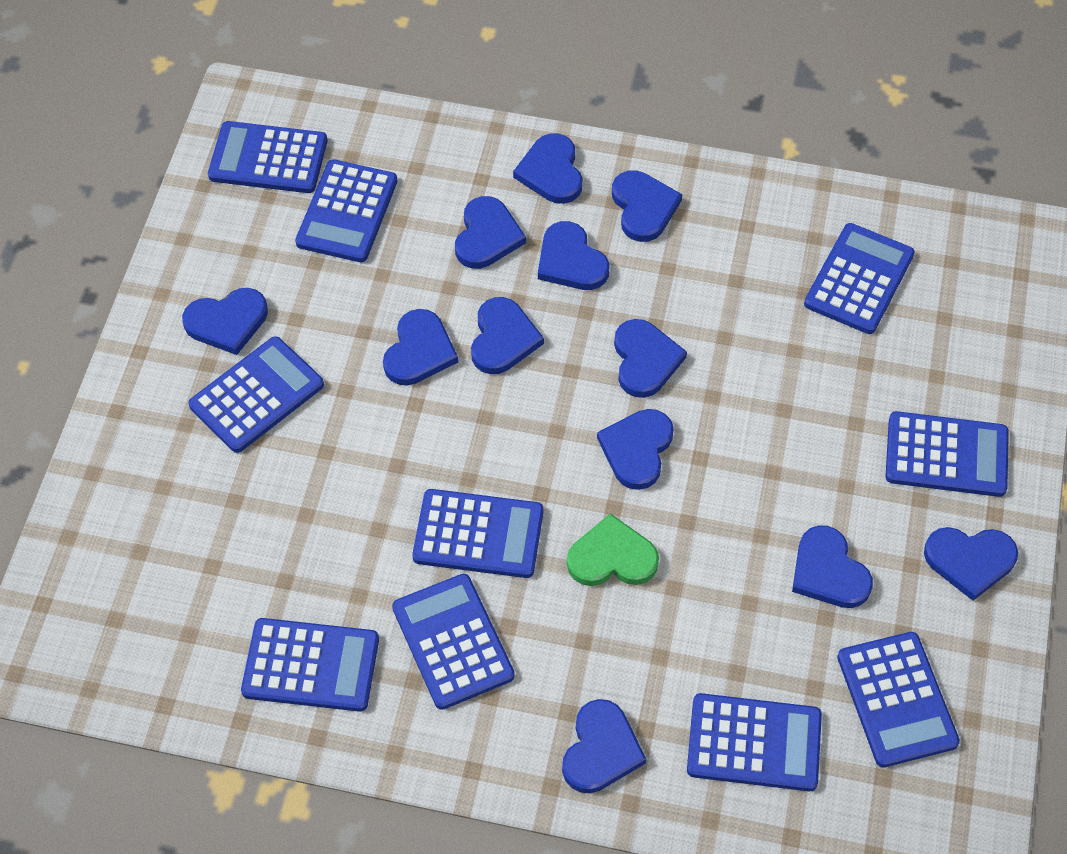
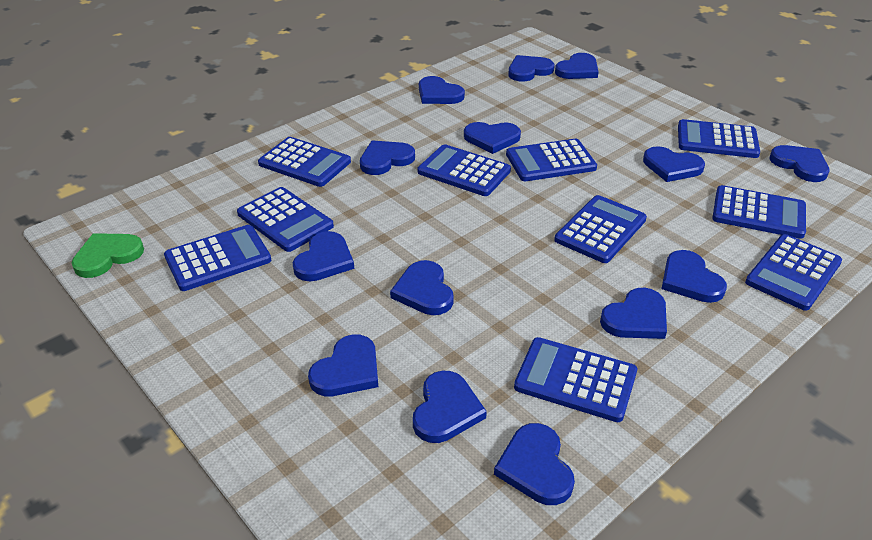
blue heart: [182,288,268,355] [383,309,458,386] [455,196,526,269] [471,297,544,374] [513,134,582,204] [538,221,609,290] [562,699,646,793] [597,409,674,490] [612,170,682,242] [614,319,687,398] [792,525,873,608] [924,527,1018,601] = 12 -> [293,231,354,281] [308,334,378,396] [360,140,415,175] [390,260,454,315] [413,370,487,443] [419,76,465,104] [464,122,521,154] [494,423,575,505] [508,55,555,82] [555,53,598,79] [600,288,667,339] [643,146,705,182] [661,250,727,303] [769,145,829,182] = 14

